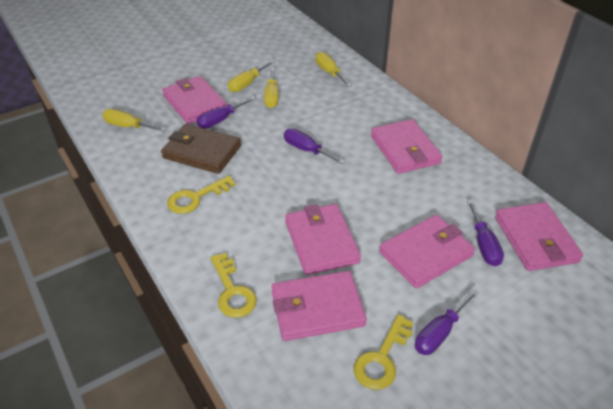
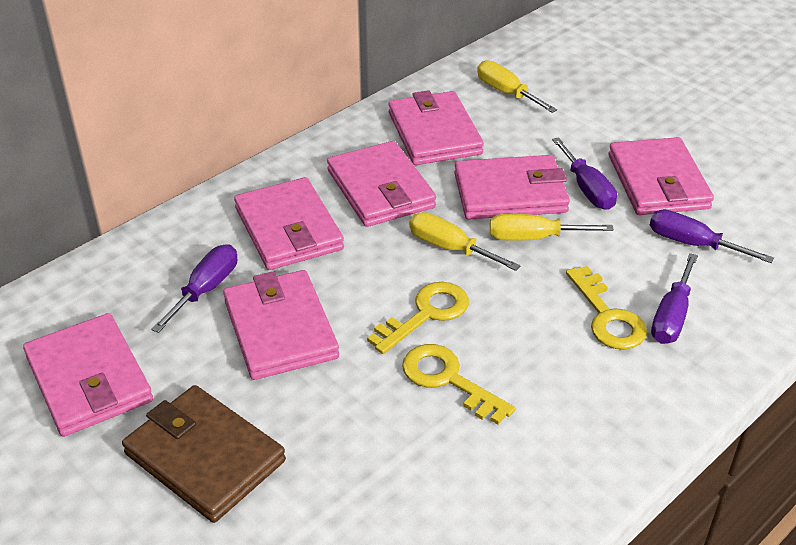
pink wallet: [162,76,227,124] [271,271,367,341] [285,204,361,275] [371,119,442,174] [379,215,475,289] [495,202,583,271] = 6 -> [23,313,153,437] [223,270,339,380] [234,177,344,270] [327,141,436,227] [389,90,484,165] [454,155,570,220] [609,137,714,215] = 7
yellow screwdriver: [102,109,166,132] [228,60,275,92] [264,68,278,108] [315,52,352,87] = 4 -> [409,212,521,271] [477,60,557,113] [490,214,614,241] = 3

